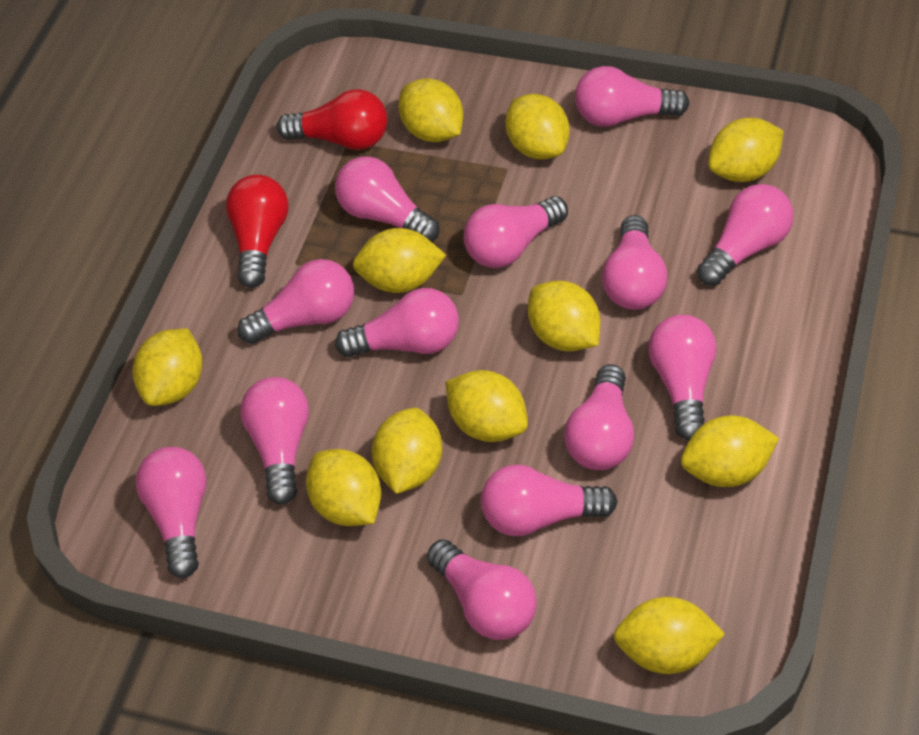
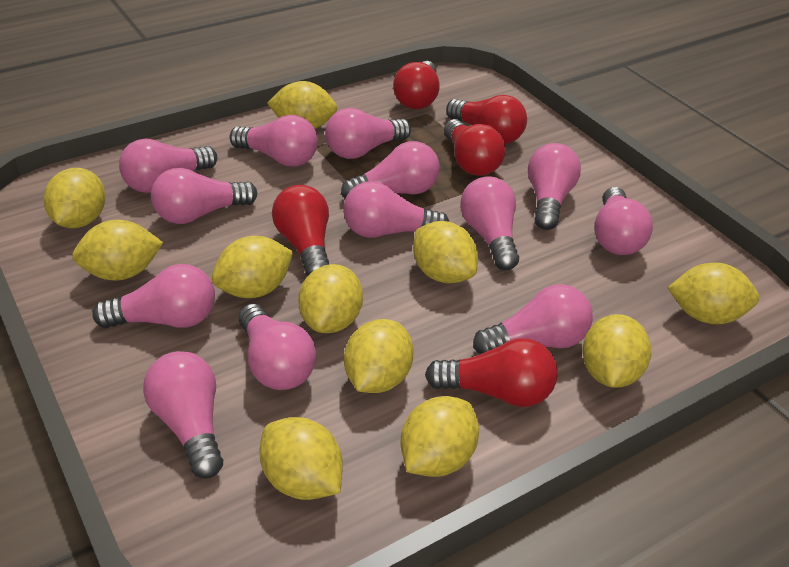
red light bulb: [226,174,288,288] [277,89,388,150] = 2 -> [272,185,330,277] [393,61,440,109] [425,338,558,407] [444,119,506,176] [446,95,527,144] = 5

